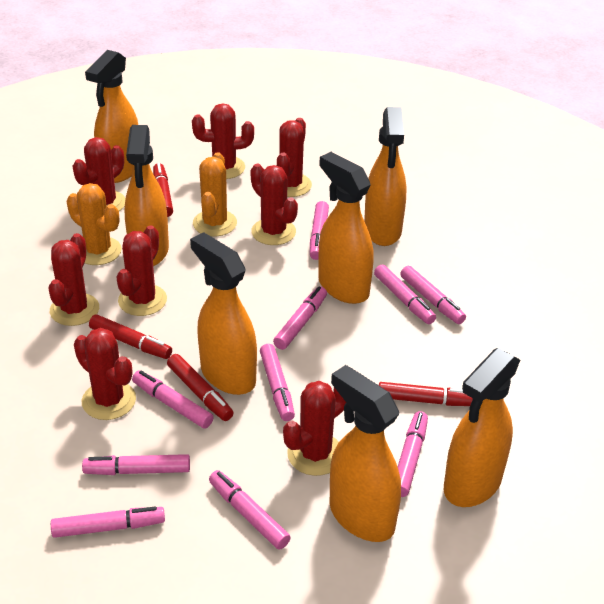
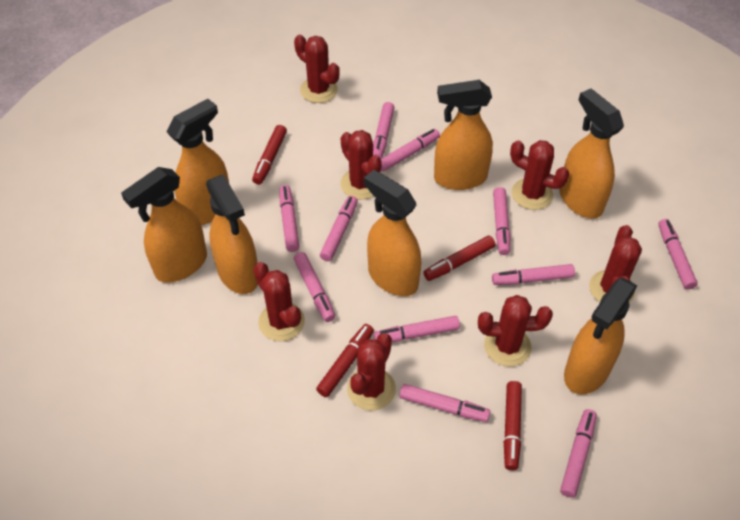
orange cactus: [67,183,122,265] [193,152,237,236] = 2 -> none = 0
pink marker: [51,506,165,538] [82,454,190,475] [132,370,214,429] [209,470,291,550] [260,344,295,421] [273,286,327,350] [310,201,329,260] [374,265,436,324] [398,411,428,497] [400,266,466,324] = 10 -> [279,185,299,252] [294,252,335,322] [320,196,358,261] [373,102,395,159] [374,316,460,342] [381,129,440,172] [399,384,490,422] [492,264,575,285] [493,187,510,255] [560,409,597,498] [658,219,698,289] = 11
red cactus: [49,233,99,326] [73,137,126,211] [74,328,136,420] [116,226,167,316] [192,103,254,179] [251,164,298,245] [277,118,312,197] [283,381,346,476] = 8 -> [254,262,305,341] [294,35,340,103] [340,130,382,200] [347,333,396,411] [478,295,553,367] [510,140,569,210] [589,225,642,303] = 7

